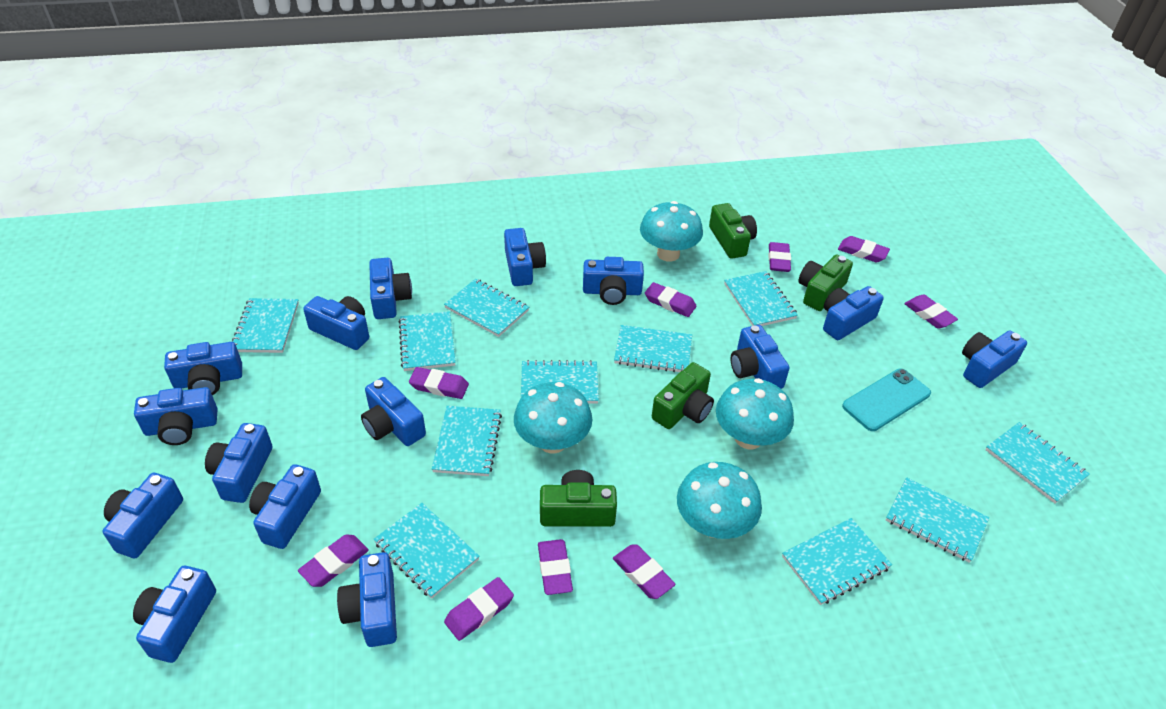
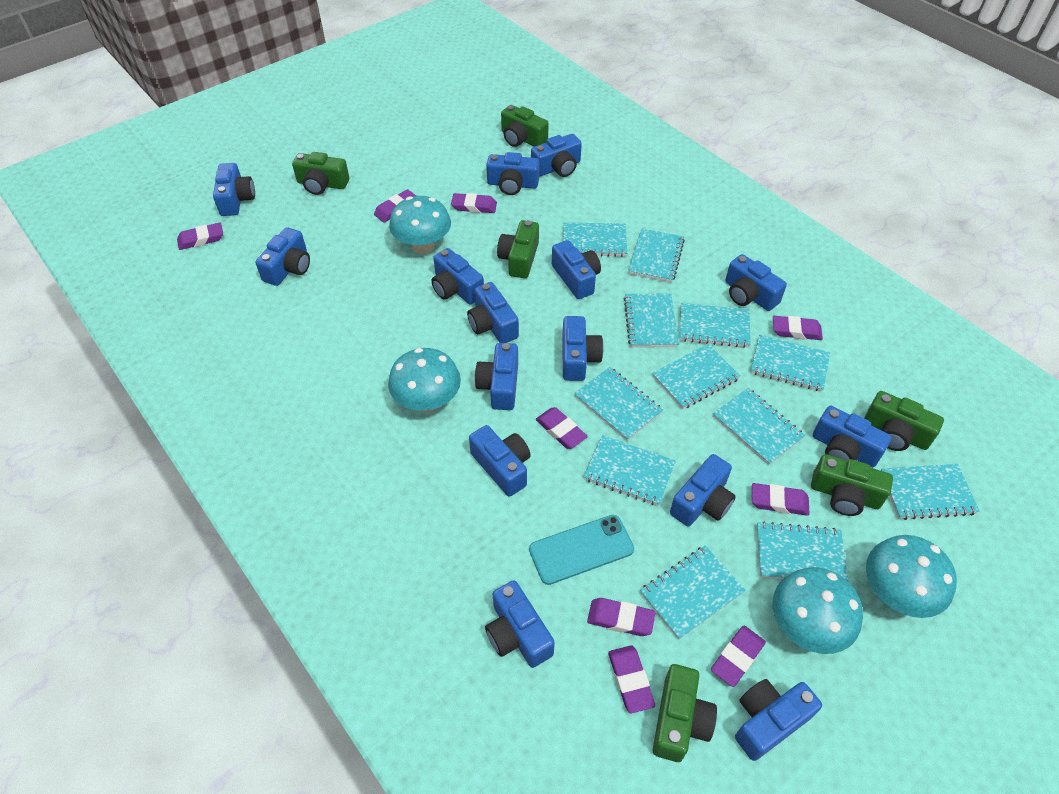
green camera: [540,470,617,527] [652,362,714,429] [709,203,757,259] [798,254,853,311] = 4 -> [292,152,349,195] [497,220,539,278] [501,105,549,147] [653,664,717,762] [811,454,893,516] [864,391,944,451] = 6
turquoise notebook: [232,298,299,353] [373,503,480,599] [399,311,456,371] [432,406,502,476] [444,279,529,337] [521,360,599,404] [614,325,692,372] [724,271,798,326] [782,518,892,605] [886,477,989,563] [985,422,1090,504] = 11 -> [563,222,627,257] [574,367,663,441] [583,435,676,506] [624,294,679,348] [628,228,685,282] [640,545,746,640] [652,344,740,409] [680,303,751,348] [713,388,805,465] [750,335,830,391] [757,521,848,581] [881,464,980,520] = 12

